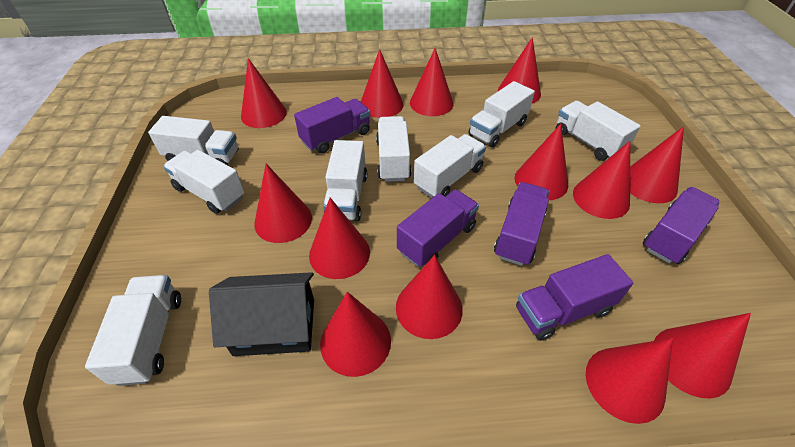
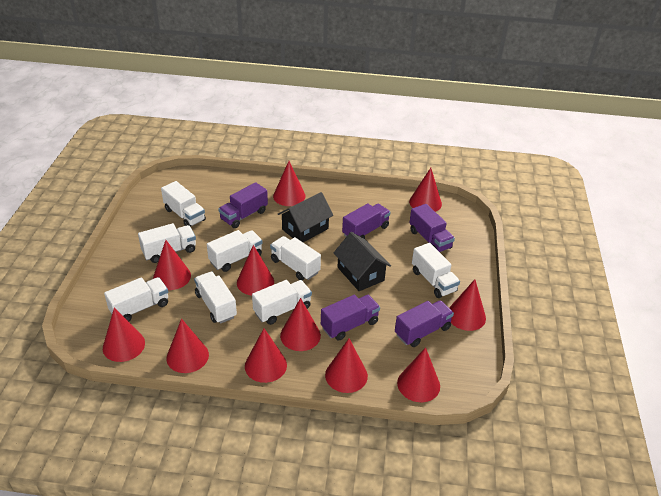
black house: [209,272,314,356] = 1 -> [278,192,333,242] [334,232,391,291] = 2
red cone: [241,58,287,128] [254,164,312,243] [309,198,370,279] [320,292,391,377] [361,49,404,118] [396,255,463,339] [410,48,454,116] [498,37,541,103] [514,124,568,200] [573,141,630,219] [586,338,673,424] [630,126,684,203] [654,313,751,399] = 13 -> [103,308,145,362] [153,240,191,290] [166,319,209,373] [237,245,274,295] [245,328,287,383] [273,161,306,206] [280,298,321,351] [325,338,368,393] [397,347,440,402] [409,168,442,212] [449,279,486,331] = 11

